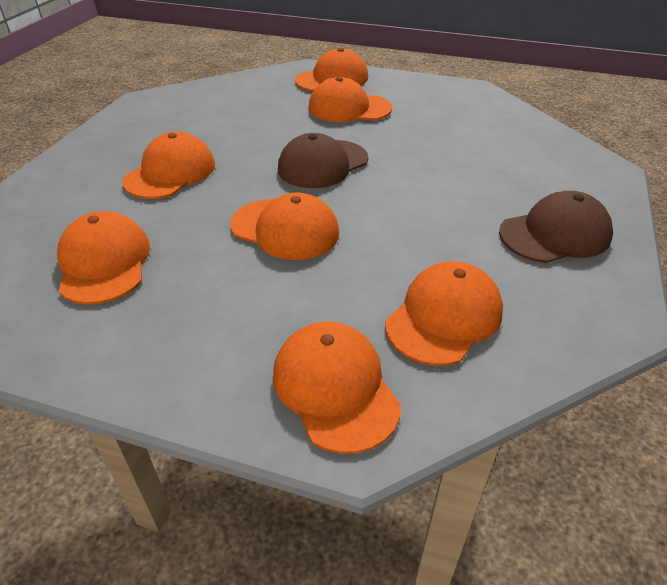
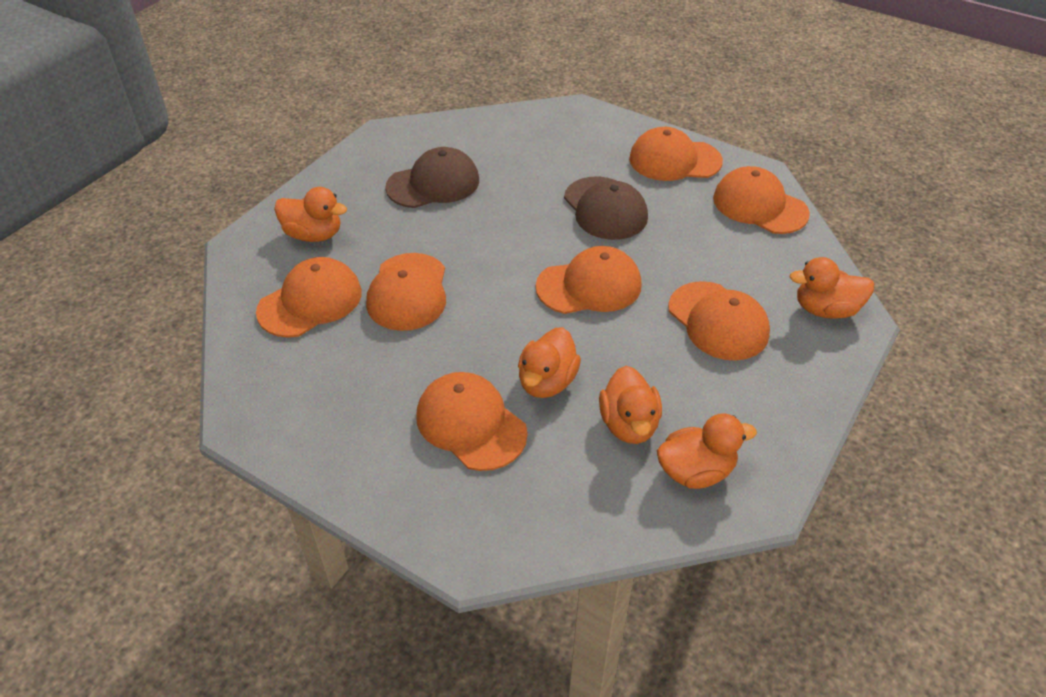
orange duck: none = 0 -> [274,187,347,242] [518,327,581,398] [599,366,662,444] [657,413,757,489] [790,257,874,319] = 5

